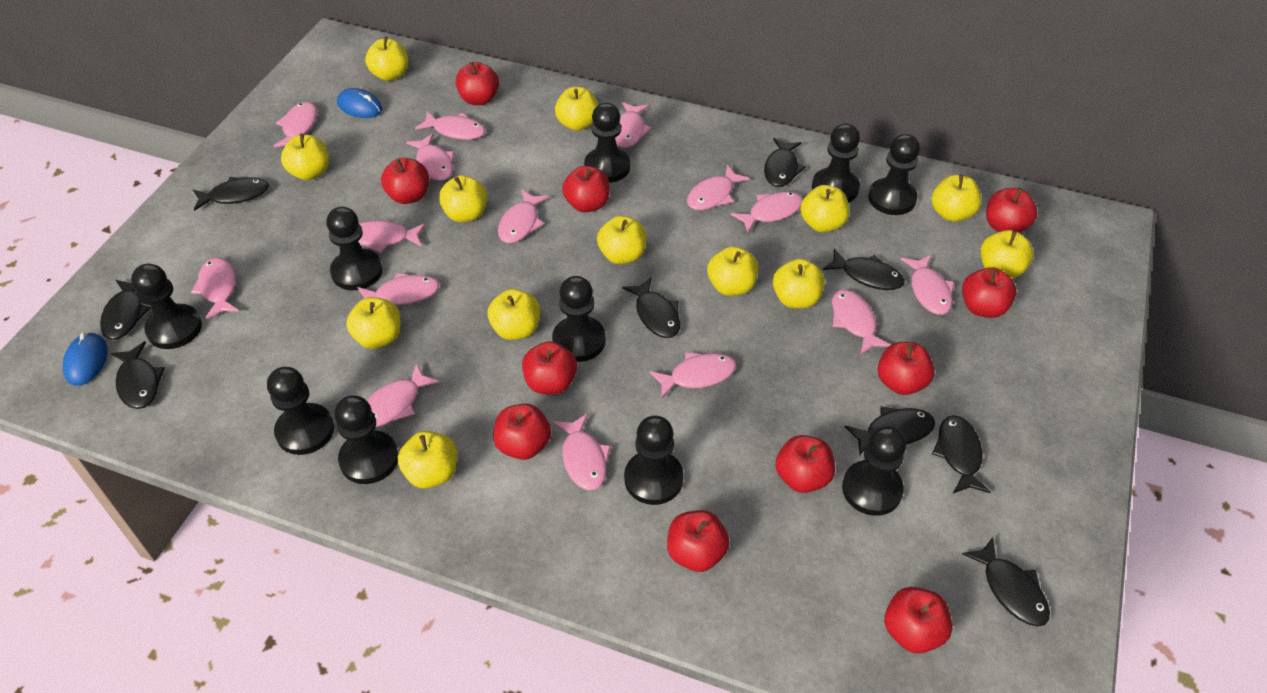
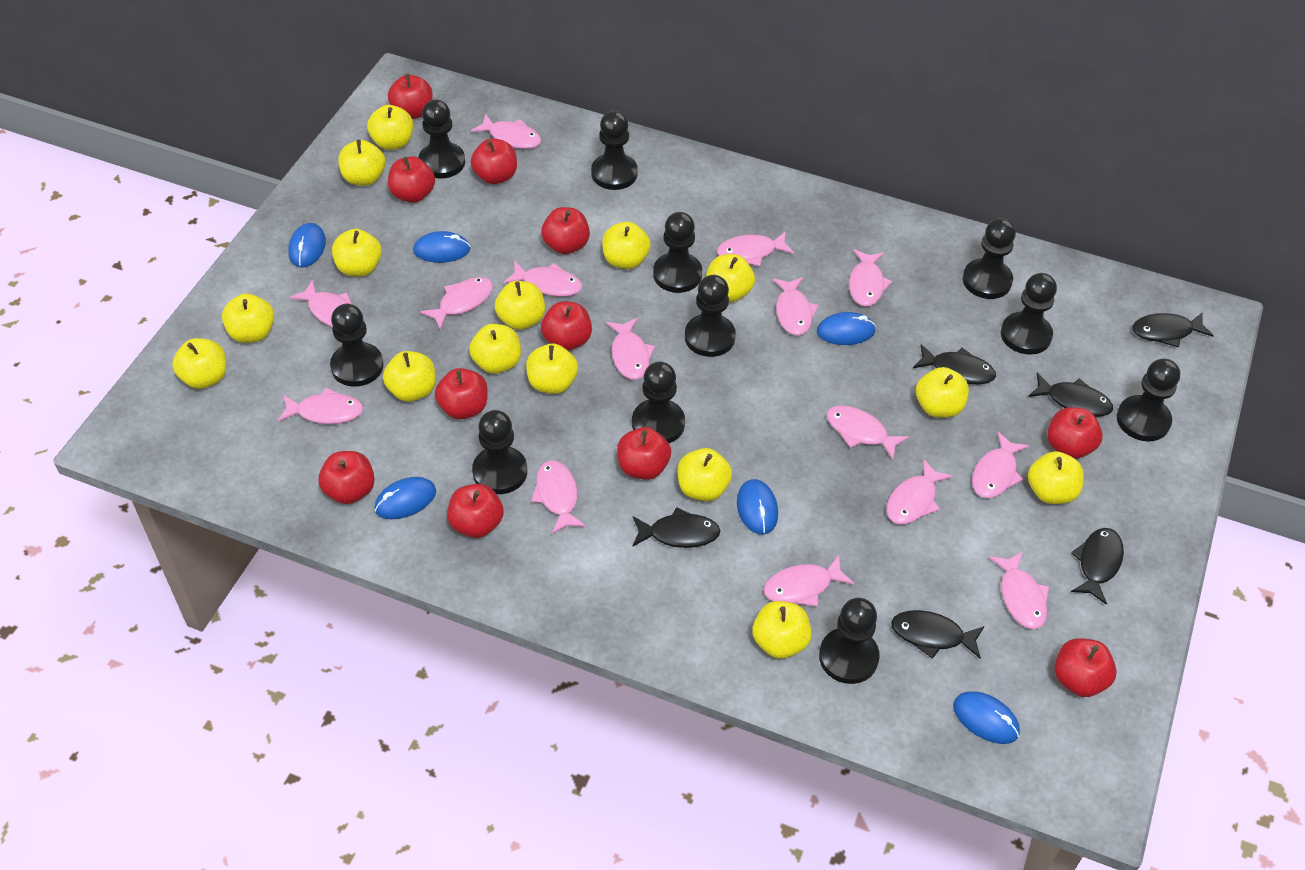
black fish: [100,280,151,340] [110,341,165,409] [193,177,269,211] [622,277,680,338] [764,138,806,187] [823,248,905,290] [845,406,935,455] [932,415,991,493] [962,537,1050,626] = 9 -> [633,507,721,548] [891,610,985,659] [913,344,996,385] [1028,373,1113,417] [1071,528,1124,605] [1132,312,1214,348] = 6
black pawn: [131,264,202,349] [267,367,334,455] [326,207,383,290] [334,395,399,484] [552,276,606,362] [584,103,630,183] [624,416,684,505] [812,123,860,203] [842,426,906,516] [868,134,920,215] = 10 -> [330,304,383,387] [418,99,465,179] [472,410,527,494] [591,111,638,190] [632,362,685,443] [653,212,702,293] [685,275,736,357] [819,598,880,684] [963,218,1016,299] [1001,273,1057,355] [1117,359,1180,441] = 11
blue mouse: [63,332,108,386] [337,88,382,118] = 2 -> [288,223,326,267] [374,477,436,519] [413,231,471,263] [737,479,778,535] [817,312,876,345] [953,691,1020,744] = 6
yellow apple: [281,134,329,180] [346,297,401,349] [365,37,408,81] [398,431,457,488] [439,175,487,222] [488,289,540,340] [555,87,598,131] [597,216,647,264] [707,246,758,296] [773,259,825,309] [800,185,849,232] [932,174,982,222] [981,230,1033,279] = 13 -> [172,338,226,389] [222,293,274,343] [332,229,382,276] [338,140,385,186] [367,105,413,150] [383,351,436,402] [469,324,521,374] [495,281,545,330] [526,344,578,394] [602,222,651,269] [678,448,732,501] [706,254,755,302] [752,601,812,659] [916,367,969,418] [1028,451,1084,504] = 15

